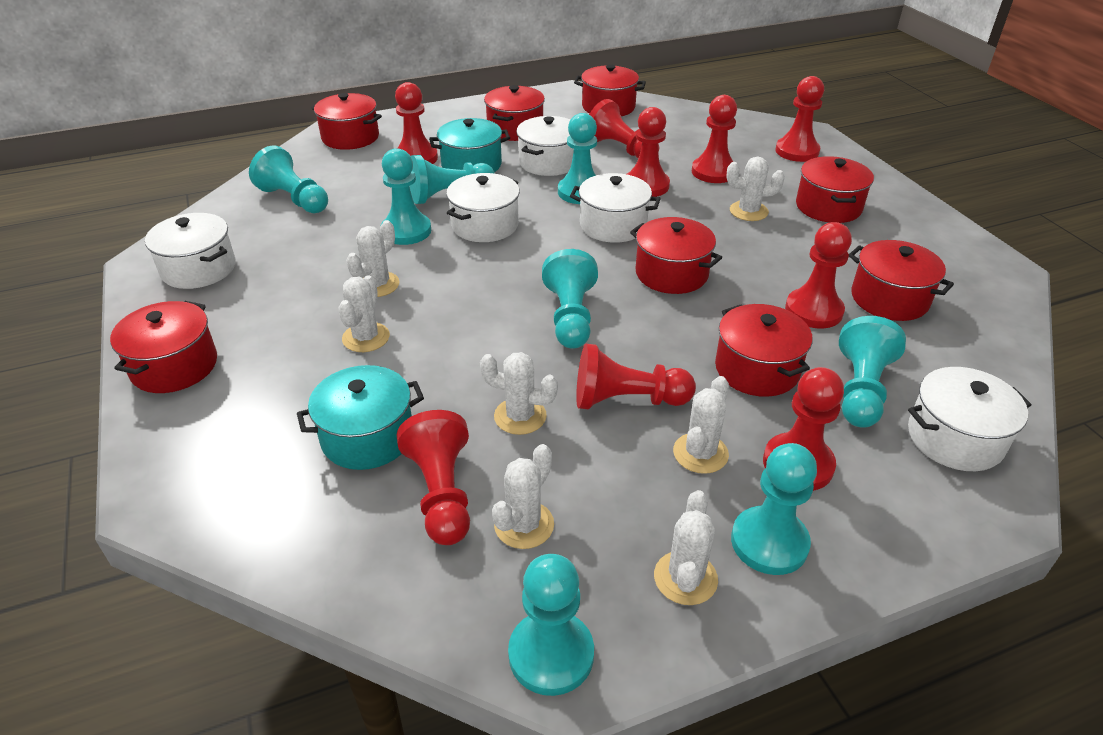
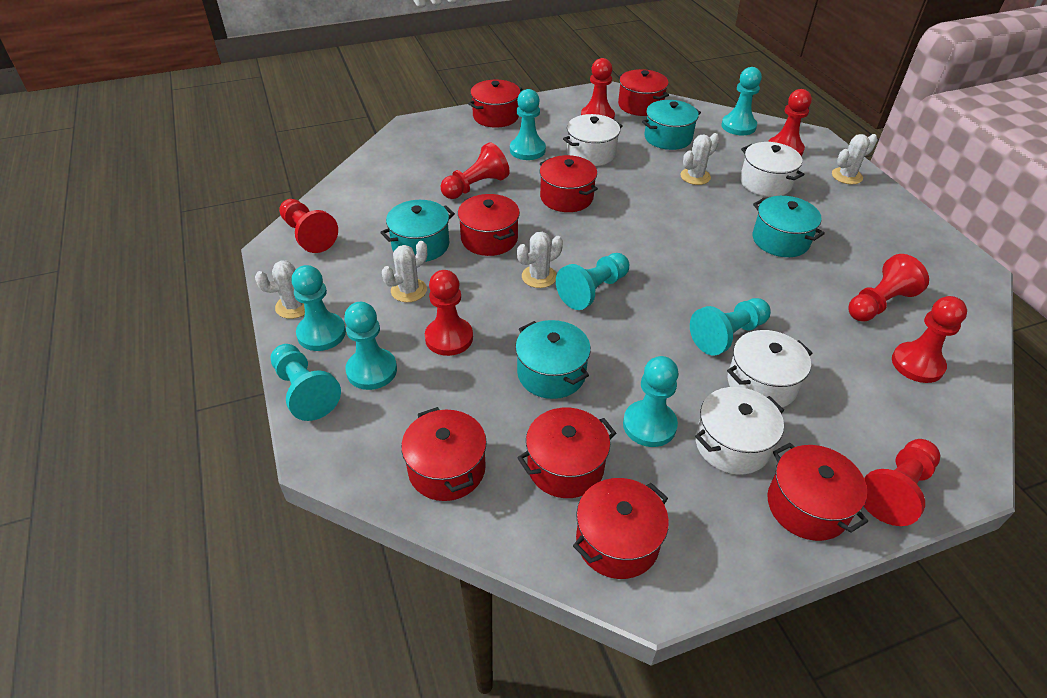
red pawn: [395,82,438,164] [396,410,470,545] [576,343,696,410] [589,99,659,158] [627,107,670,197] [692,95,737,183] [763,367,844,491] [775,76,824,162] [785,222,852,329] = 9 -> [279,199,338,253] [425,270,473,356] [441,142,510,199] [581,58,615,120] [768,89,812,156] [849,254,929,322] [864,439,940,526] [892,296,967,383] = 8
turquoise pot: [297,365,424,470] [429,118,510,172] = 2 -> [380,200,455,262] [515,320,591,399] [642,100,701,150] [753,196,825,257] = 4
white cactus: [338,275,390,352] [346,220,399,297] [480,352,558,435] [492,444,554,549] [654,490,718,605] [673,376,729,474] [726,157,785,221] = 7 -> [255,260,305,319] [382,241,427,302] [517,232,563,288] [680,133,719,185] [832,134,877,184] = 5
white pot: [145,213,236,289] [446,173,520,242] [516,116,574,176] [570,173,661,243] [908,367,1031,471] = 5 -> [563,114,623,166] [695,387,784,475] [727,330,812,408] [740,142,804,197] = 4

